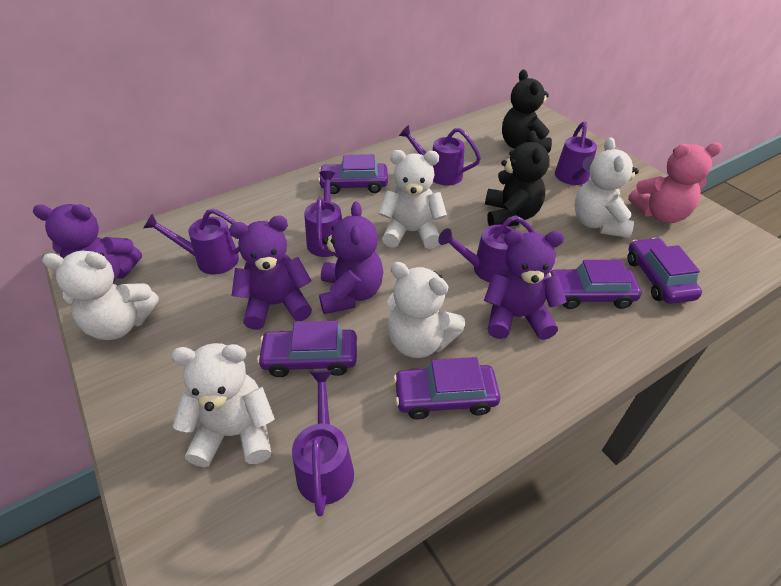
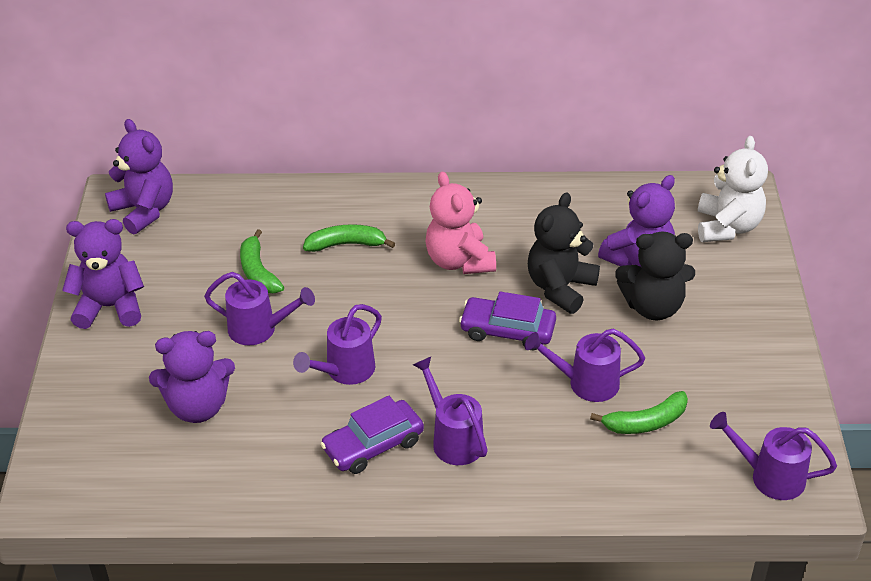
green banana: none = 0 -> [240,229,284,293] [303,224,395,252] [590,391,688,434] = 3
purple car: [257,321,357,377] [318,154,388,194] [393,357,500,420] [548,260,642,309] [628,238,702,304] = 5 -> [321,396,424,474] [459,292,556,350] = 2
purple watering can: [143,209,240,275] [292,370,354,517] [304,171,342,257] [399,125,481,185] [438,215,535,282] [555,121,597,185] = 6 -> [204,272,315,345] [293,304,382,385] [413,357,488,465] [525,329,645,402] [710,412,837,500] = 5
white teddy bear: [42,251,159,340] [171,343,275,467] [378,150,447,249] [387,262,465,358] [575,137,639,238] = 5 -> [698,136,768,242] = 1

